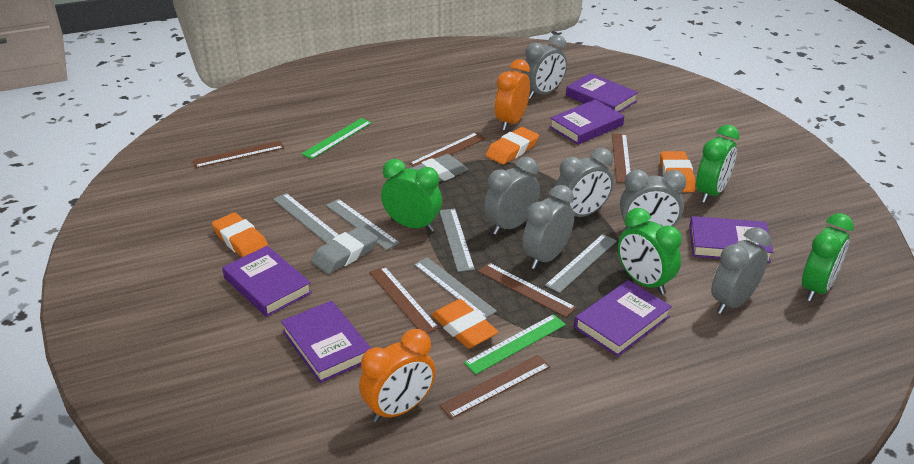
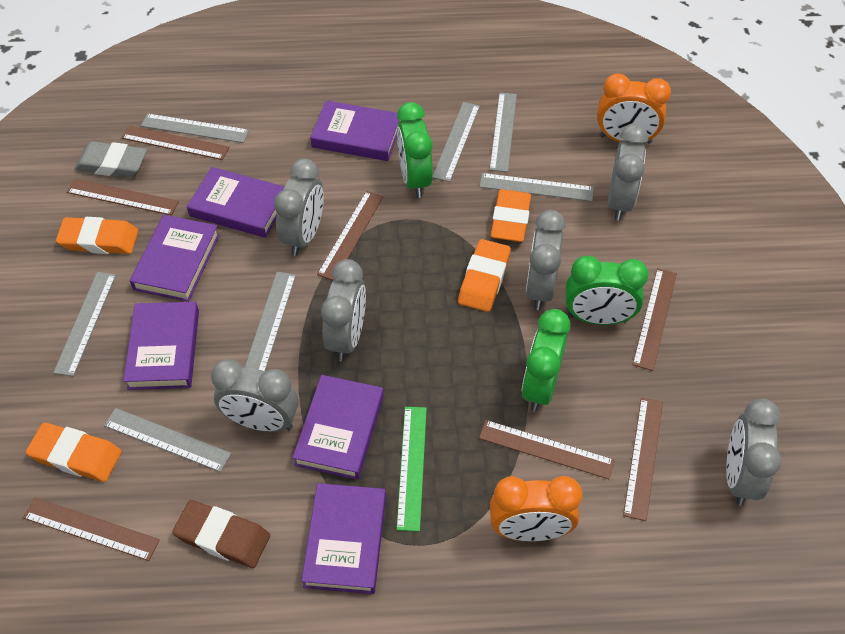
brown eraser: none = 0 -> [172,500,270,568] = 1
brown ruler: [192,141,284,168] [369,266,439,333] [409,133,486,167] [439,355,550,419] [478,263,576,317] [612,133,631,183] = 6 -> [23,498,160,561] [67,179,179,216] [121,125,229,160] [317,191,384,280] [479,420,615,479] [623,398,663,521] [632,268,677,371] = 7
green clock: [381,159,442,232] [618,208,682,295] [696,125,739,203] [802,213,854,302] = 4 -> [397,102,433,198] [522,309,570,412] [566,256,649,325] = 3
green ruler: [301,118,372,159] [464,314,566,374] = 2 -> [396,407,427,531] = 1
grey eraser: [311,226,378,274] [411,154,468,182] = 2 -> [75,141,147,177] = 1
grey ruler: [273,193,339,243] [326,199,400,250] [414,257,497,318] [440,208,475,272] [545,234,617,293] = 5 -> [53,272,116,376] [104,408,231,472] [141,113,249,143] [245,272,296,371] [433,102,480,182] [480,173,594,201] [489,93,517,172] = 7

